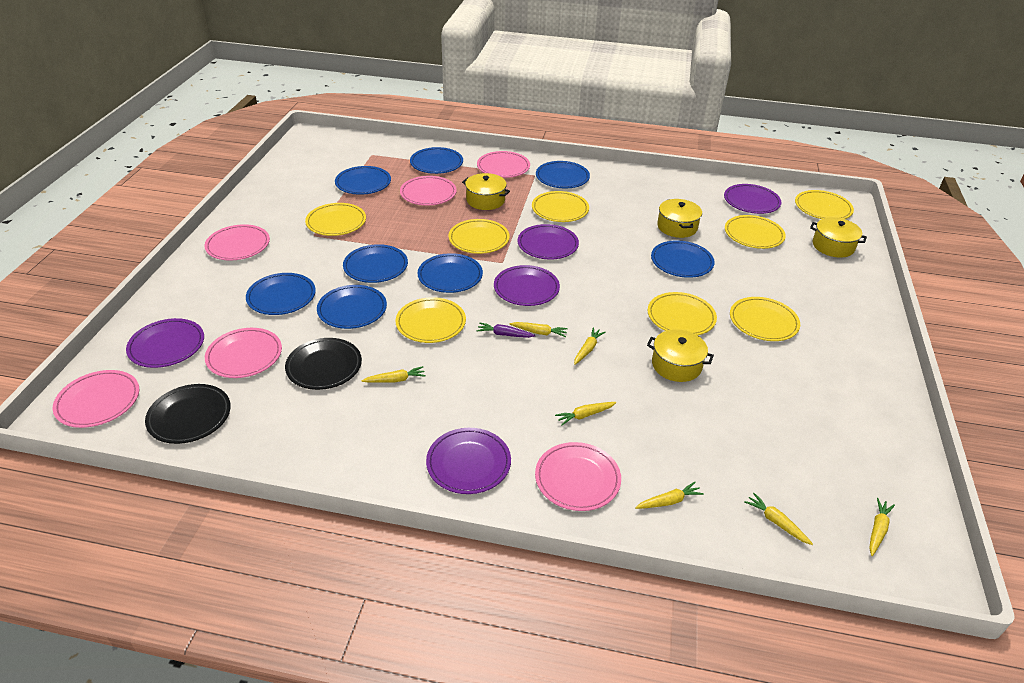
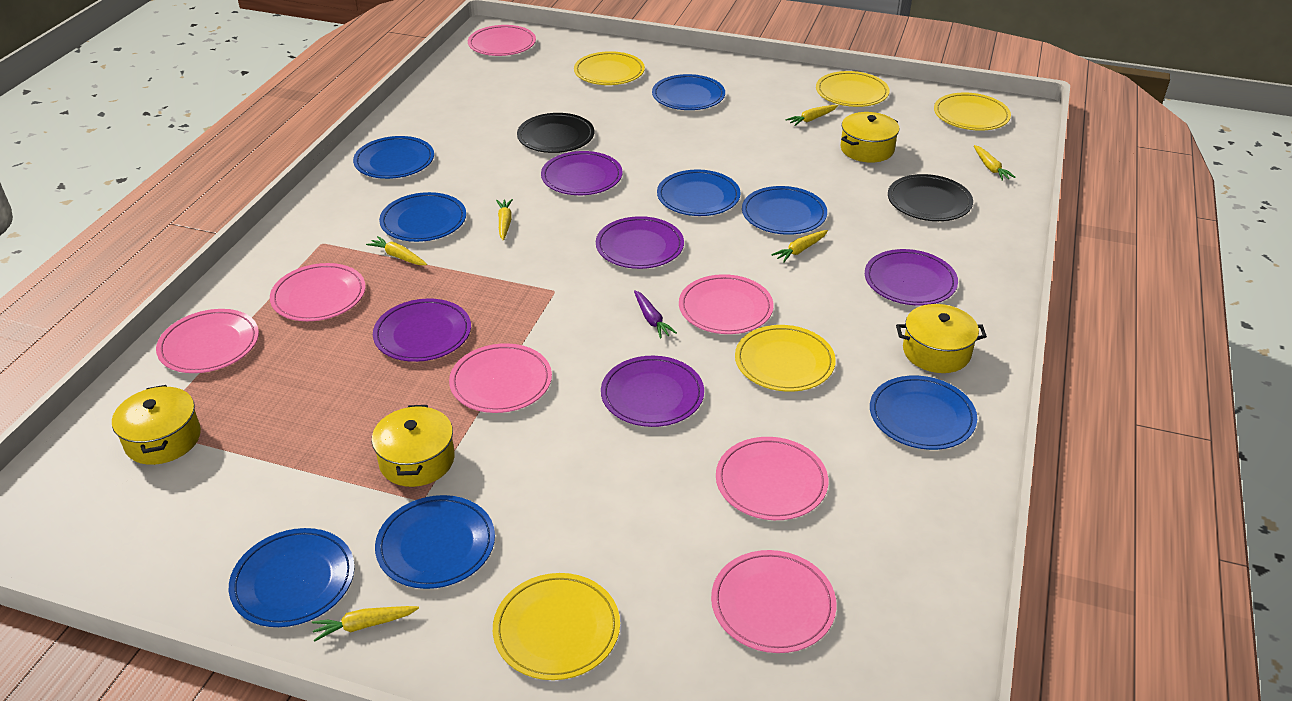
pink plate: [53,370,139,428] [204,224,270,260] [205,328,282,378] [400,176,457,205] [477,151,530,178] [535,442,621,511] = 6 -> [156,309,259,373] [270,263,366,321] [449,343,552,413] [468,25,536,56] [679,274,774,334] [711,550,837,653] [716,437,828,520] = 7
yellow carrot: [362,366,426,383] [509,322,568,337] [555,402,616,426] [574,327,605,365] [635,482,704,509] [744,493,813,545] [869,498,895,556] = 7 -> [312,606,419,642] [366,236,427,265] [496,199,513,240] [771,230,828,263] [786,105,838,126] [974,145,1016,181] = 6
yellow plate: [305,203,366,236] [395,297,466,343] [448,219,510,254] [532,191,589,222] [648,292,717,335] [725,215,786,249] [730,297,800,341] [795,190,854,219] = 8 -> [493,573,620,680] [574,51,645,85] [735,325,836,392] [816,71,890,107] [934,93,1011,131] = 5

